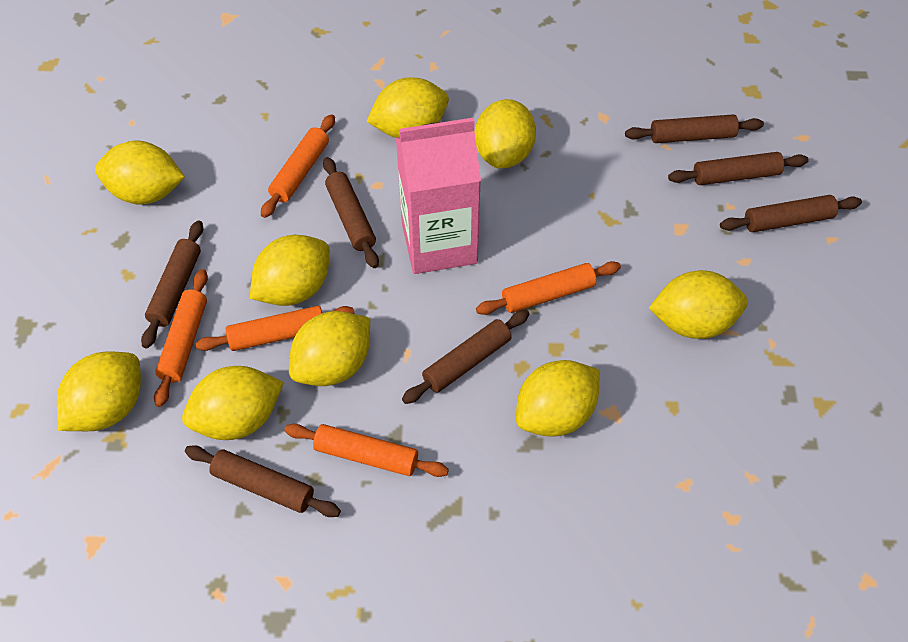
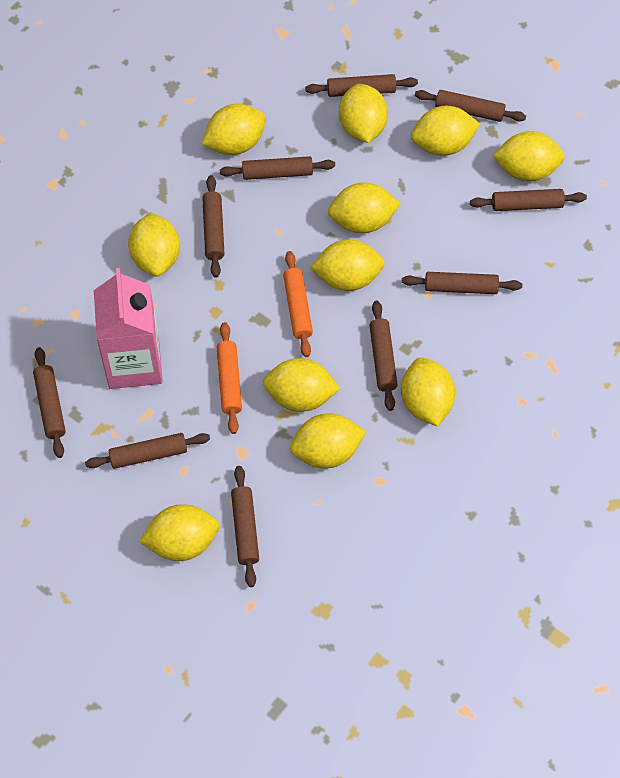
brown rolling pin: [141,220,203,348] [185,445,341,517] [323,157,379,268] [402,309,530,404] [625,114,764,143] [668,152,809,185] [720,195,862,232] = 7 -> [33,347,66,458] [85,433,210,469] [202,175,224,278] [220,156,335,180] [231,466,259,587] [305,74,418,97] [369,301,398,411] [402,272,522,294] [415,90,526,122] [470,189,587,211] = 10
orange rolling pin: [154,269,208,407] [196,306,354,351] [261,114,335,218] [284,424,449,477] [476,261,621,315] = 5 -> [217,322,242,434] [283,251,313,357] = 2
yellow lemon: [57,352,141,431] [95,141,185,205] [182,366,284,440] [250,235,330,306] [289,311,370,386] [366,77,449,138] [475,99,536,169] [516,360,600,437] [649,270,748,339] = 9 -> [128,212,180,276] [139,504,219,561] [202,104,266,155] [263,358,341,412] [290,413,367,468] [310,239,385,291] [328,182,401,233] [339,84,388,143] [401,357,455,427] [411,106,480,156] [493,131,565,181] = 11

